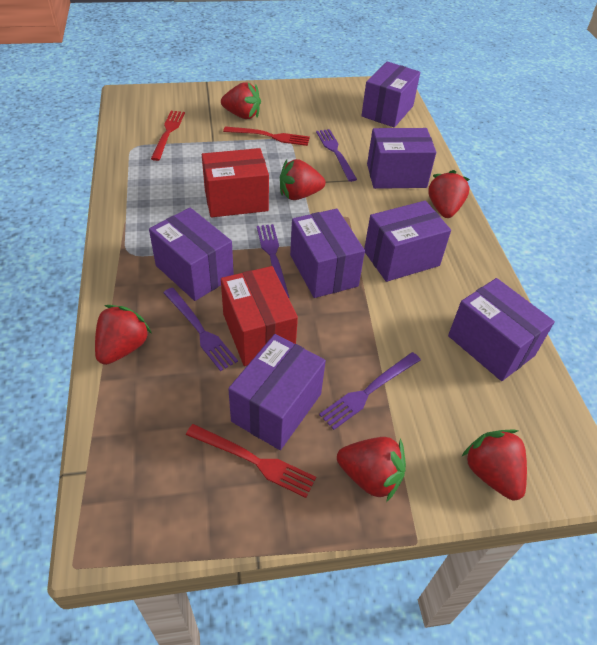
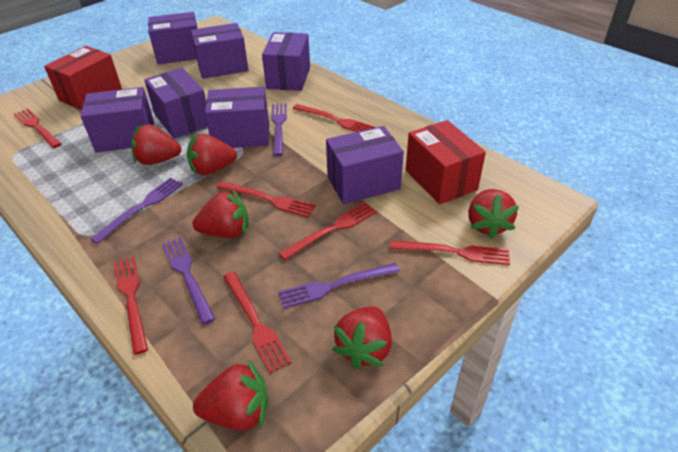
red fork: [151,111,185,161] [186,424,316,498] [223,126,310,146] = 3 -> [14,108,61,148] [114,256,148,355] [217,181,316,217] [223,271,292,373] [278,202,377,260] [293,104,375,132] [390,240,510,265] = 7

